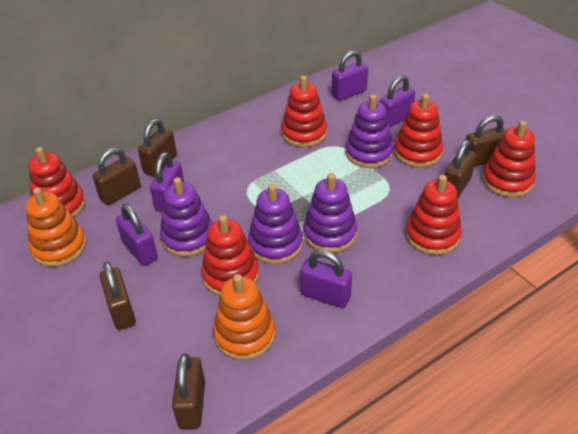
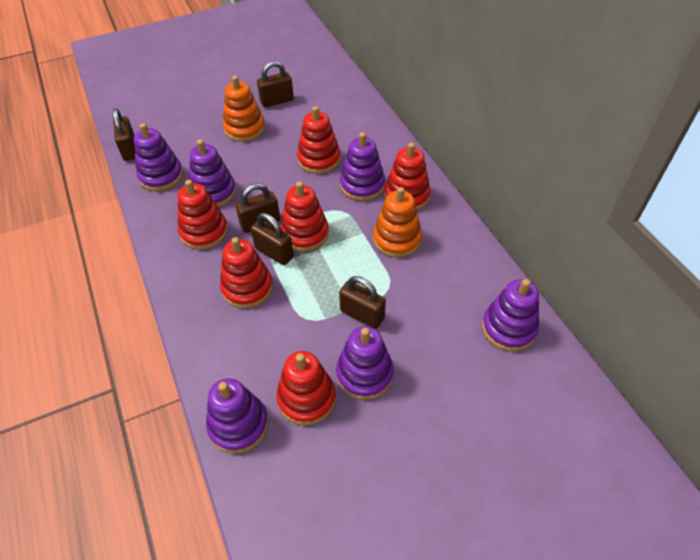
brown padlock: [93,148,141,205] [100,262,136,330] [138,119,177,176] [172,354,205,429] [445,140,476,198] [466,115,506,167] = 6 -> [112,108,135,161] [235,183,280,233] [251,213,294,265] [257,61,294,107] [339,276,386,329] = 5
purple padlock: [116,204,158,266] [150,152,184,212] [300,250,352,308] [332,50,368,101] [380,75,415,128] = 5 -> none = 0
purple stacking toy: [160,177,213,257] [248,184,303,264] [303,173,357,253] [345,94,394,168] = 4 -> [134,123,183,191] [189,139,236,207] [206,378,268,454] [336,326,394,400] [340,132,385,201] [482,279,539,351] = 6

